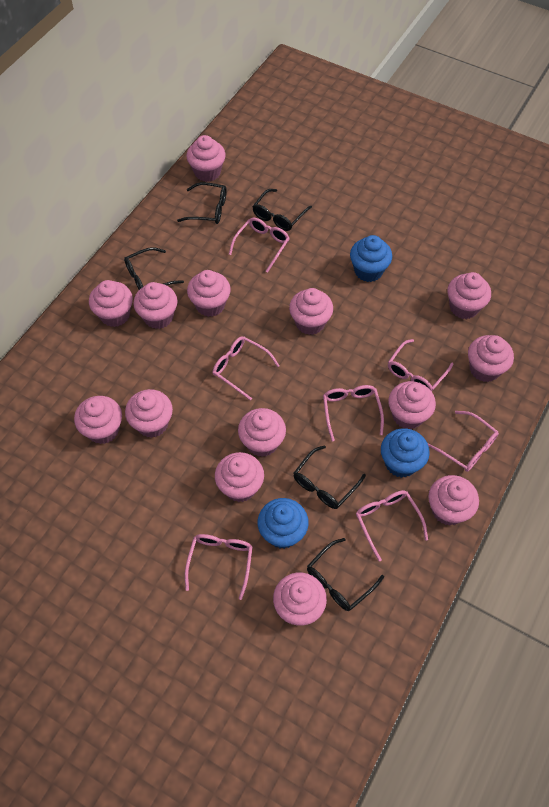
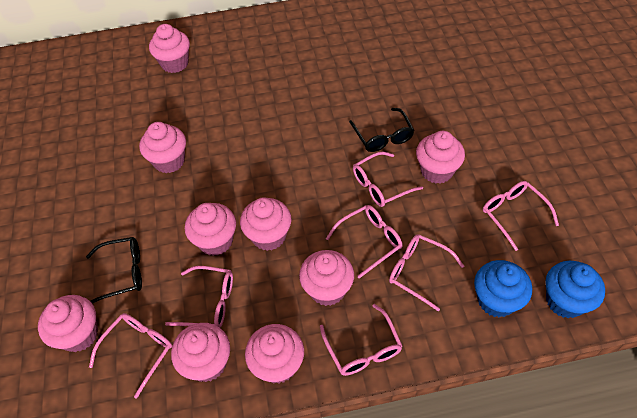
black glasses: [124,247,184,290] [177,182,227,224] [252,189,312,231] [293,445,366,509] [307,538,384,611] = 5 -> [86,237,142,304] [349,108,414,152] = 2
blue cupcake: [258,498,309,549] [350,235,392,282] [381,428,430,478] = 3 -> [474,260,532,317] [545,261,605,318] = 2
pink cupcake: [74,396,122,444] [89,280,133,327] [125,389,173,438] [133,282,178,329] [187,135,226,182] [187,270,231,317] [215,452,264,502] [238,408,286,457] [273,572,327,626] [289,288,333,335] [388,381,436,429] [428,475,479,526] [447,272,491,319] [468,335,514,382] = 14 -> [38,295,98,352] [139,122,186,173] [149,24,190,73] [171,323,230,382] [185,203,236,256] [240,197,292,251] [245,324,304,384] [299,250,354,306] [416,131,465,184] = 9

